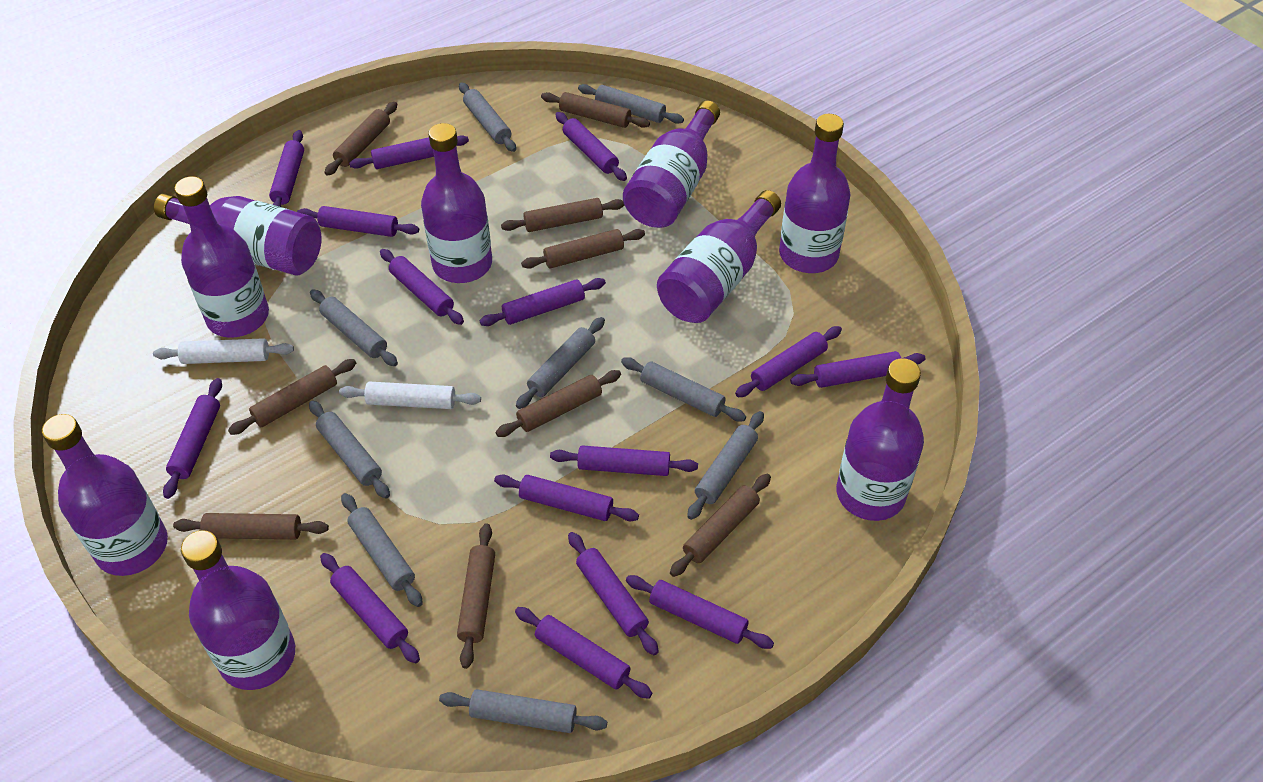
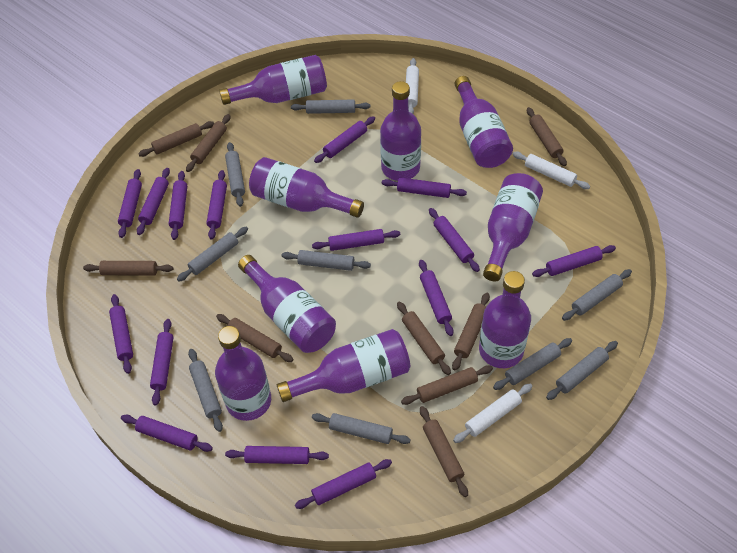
white rolling pin: [153,338,294,364] [339,382,481,409] = 2 -> [406,58,419,114] [453,384,533,443] [512,152,590,189] = 3

